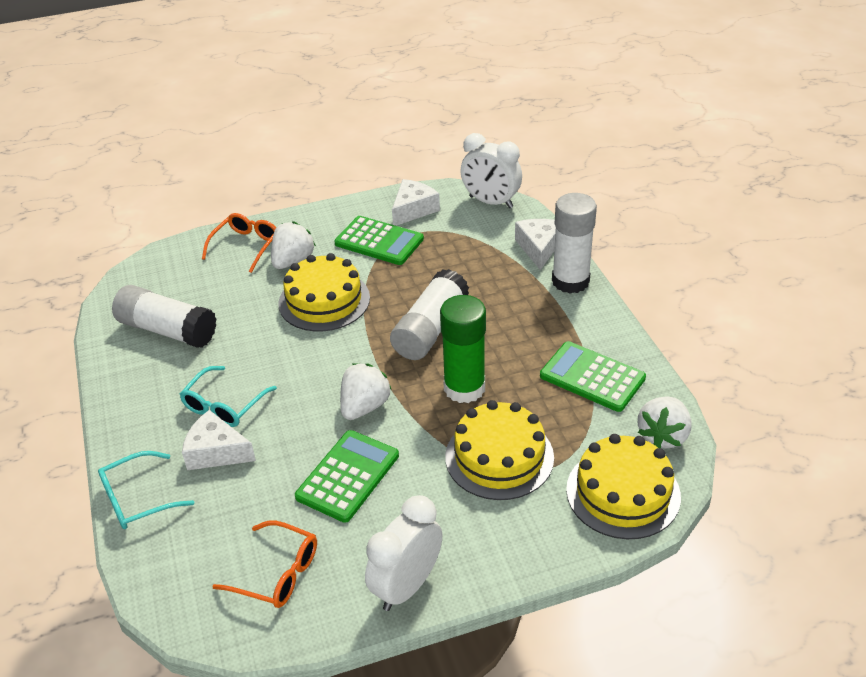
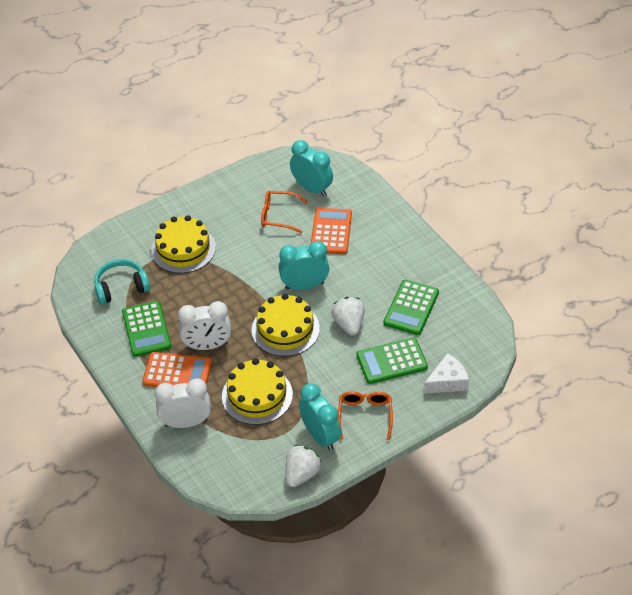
green glue stick: [440,295,486,403] = 1 -> none = 0
orange calculator: none = 0 -> [142,352,212,387] [311,208,352,254] = 2
turquoise clock: none = 0 -> [279,241,329,290] [290,140,333,197] [299,383,341,451] = 3
turquoise glasses: [98,451,194,529] [180,366,277,427] = 2 -> none = 0
turquoise headphones: none = 0 -> [94,259,150,305] = 1
white cheese: [182,410,256,470] [392,179,440,226] [515,219,556,270] = 3 -> [424,353,469,394] = 1
white glue stick: [112,285,216,348] [390,269,469,360] [552,193,597,294] = 3 -> none = 0
white strawberry: [271,221,316,269] [340,363,392,420] [638,396,692,448] = 3 -> [285,445,322,487] [331,297,365,335] = 2

